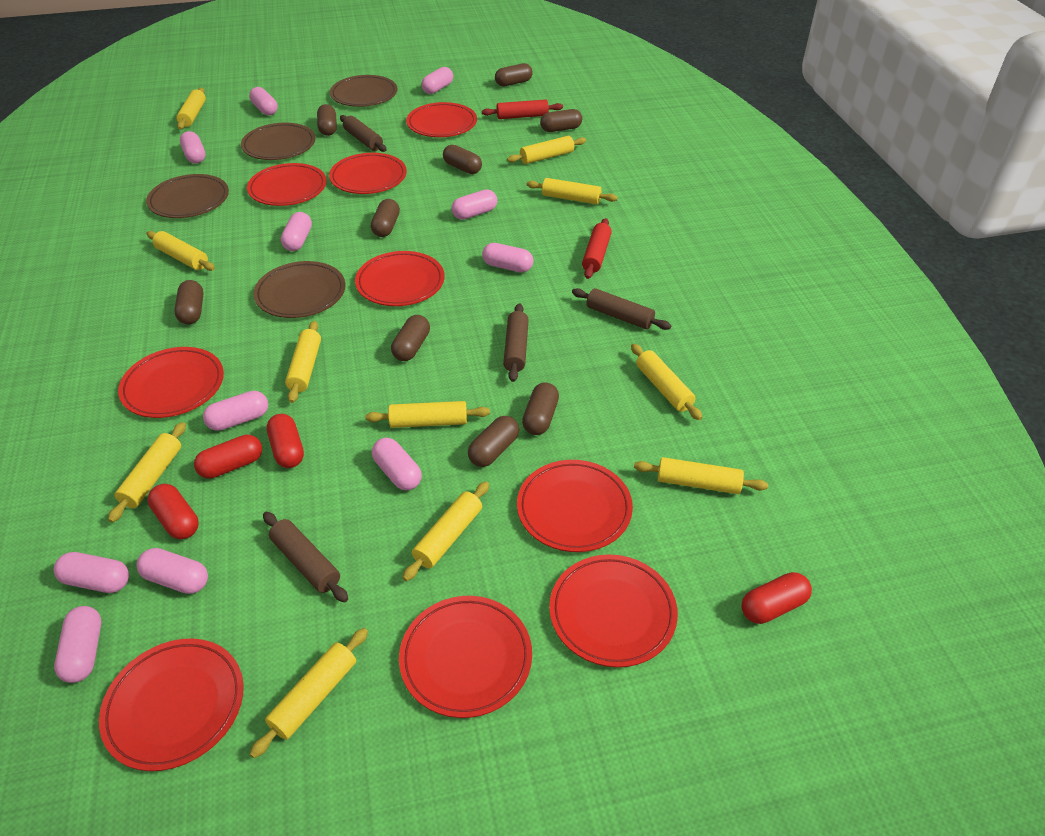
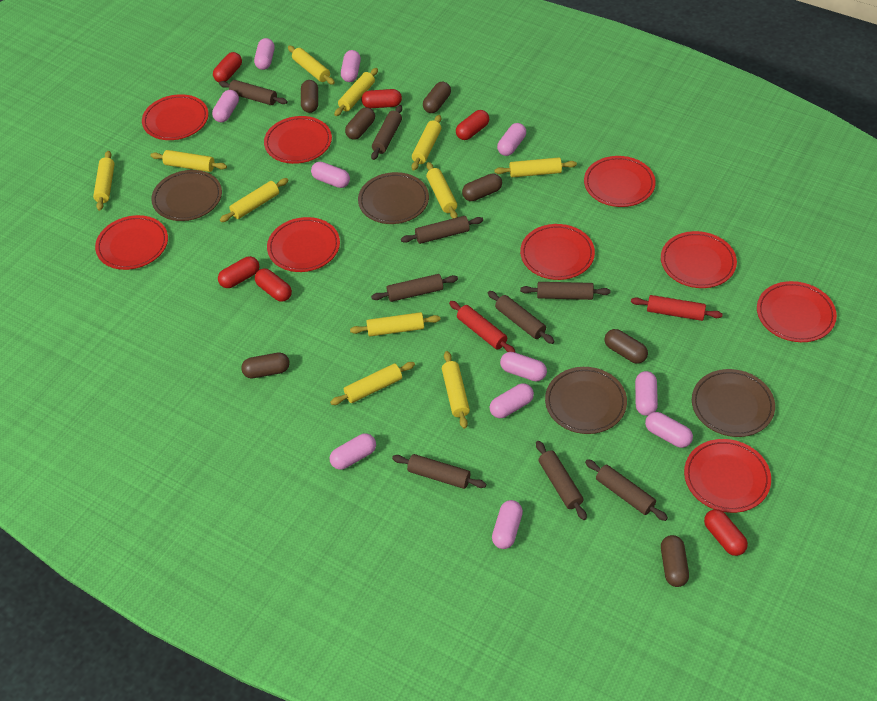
brown capsule: [174,280,203,324] [317,104,337,136] [371,199,400,237] [391,315,430,361] [443,145,482,174] [468,416,519,467] [495,63,533,86] [522,382,559,435] [540,109,582,132] = 9 -> [241,353,289,378] [301,80,318,113] [345,107,375,140] [423,81,451,113] [462,173,502,201] [604,329,648,364] [661,535,689,587] = 7
brown rolling pin: [263,512,348,603] [340,115,387,152] [503,303,529,382] [572,288,671,330] = 4 -> [219,80,287,105] [371,105,402,160] [371,274,458,302] [392,454,486,489] [401,216,483,244] [488,291,555,344] [520,282,611,300] [536,441,587,520] [585,459,668,521] = 9
red capsule: [147,484,199,539] [194,435,262,478] [267,414,304,468] [741,572,812,624] = 4 -> [213,52,242,82] [218,256,259,288] [255,268,292,302] [361,89,402,108] [456,110,489,140] [704,509,748,556] = 6

